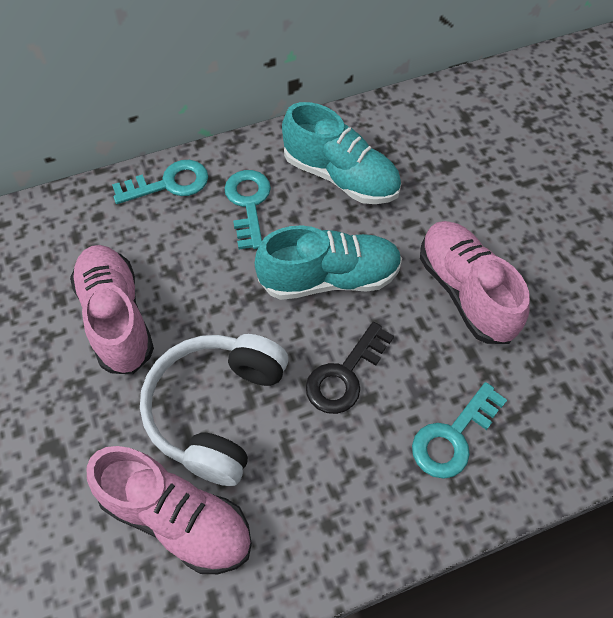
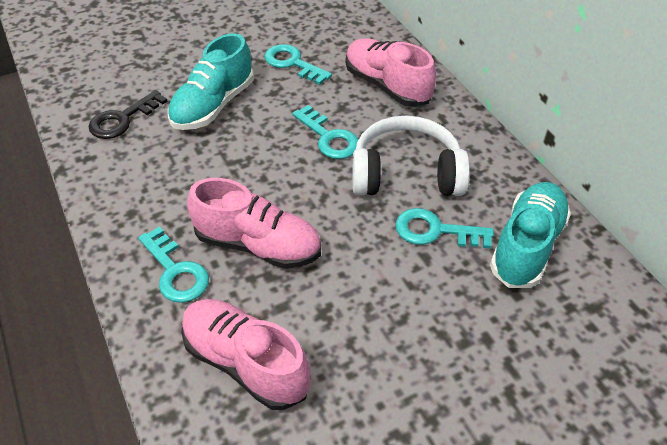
turquoise key: [112,160,208,204] [224,170,271,249] [412,382,507,479] = 3 -> [138,227,209,303] [264,44,332,85] [292,105,358,159] [395,208,494,249] = 4

